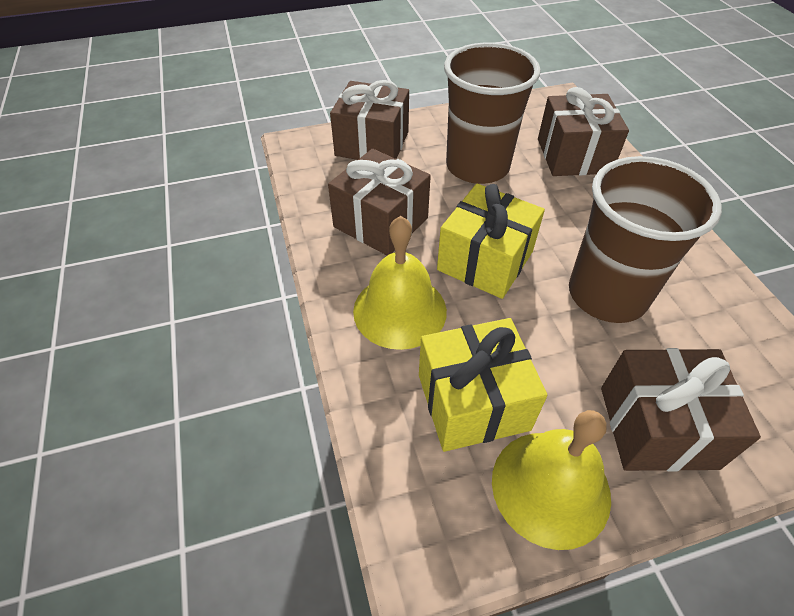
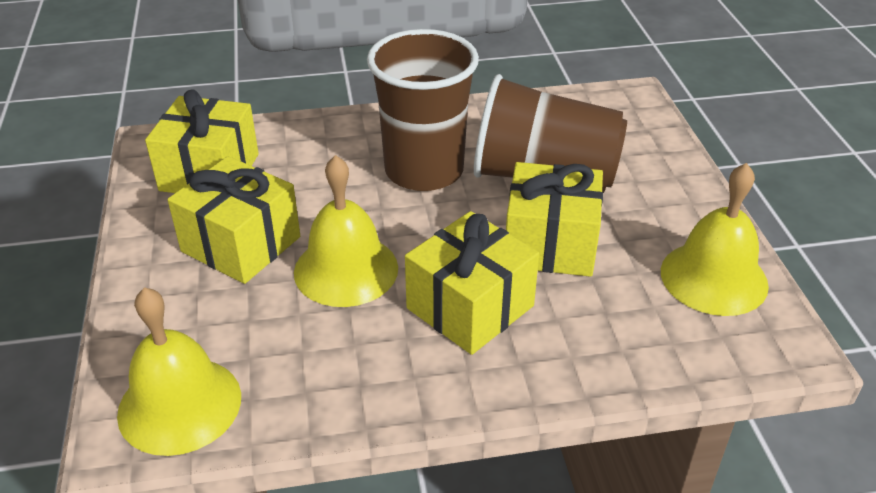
brown gift: [328,149,431,256] [330,80,409,160] [538,87,629,176] [601,348,761,471] = 4 -> none = 0
yellow bell: [353,216,447,350] [492,410,611,550] = 2 -> [117,287,241,456] [294,155,398,307] [661,163,769,316] = 3
yellow gift: [419,318,548,452] [437,183,545,299] = 2 -> [145,89,259,193] [168,156,300,284] [405,211,539,355] [506,162,603,277] = 4

